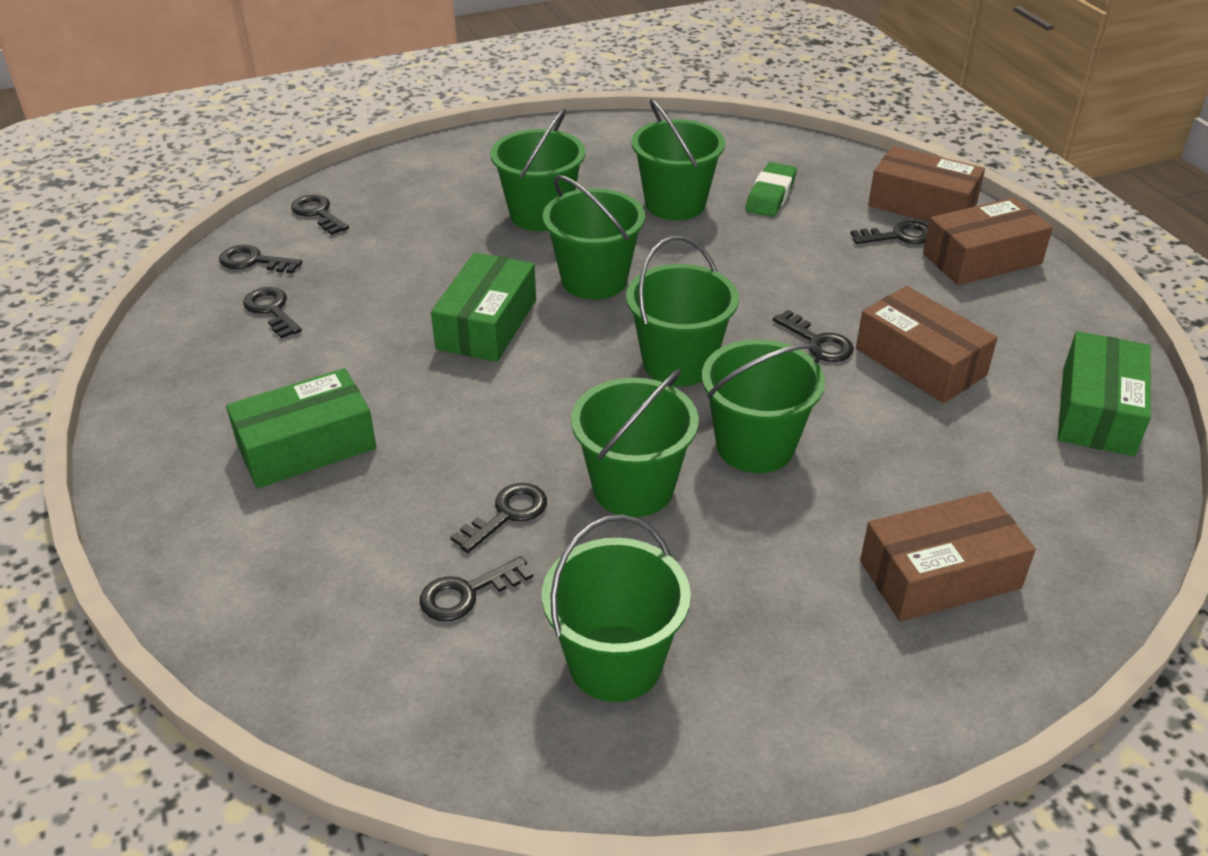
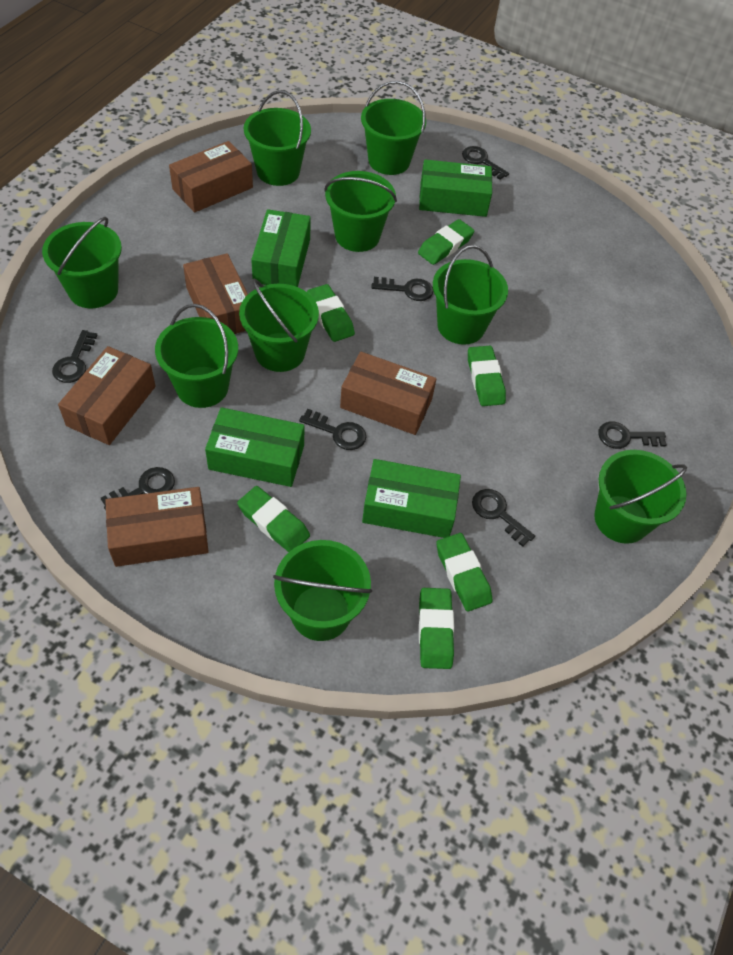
brown box: [856,286,998,403] [860,492,1036,621] [868,146,985,222] [923,197,1053,285] = 4 -> [58,346,156,445] [105,487,209,567] [169,141,253,213] [183,253,248,334] [340,352,436,435] = 5
green box: [226,368,376,488] [431,252,536,362] [1058,331,1151,456] = 3 -> [205,407,304,487] [251,209,311,287] [362,459,461,538] [419,160,492,217] = 4
green bucket: [490,108,585,231] [542,514,691,702] [543,175,645,299] [571,369,699,517] [626,236,739,386] [631,99,725,220] [702,339,825,473] = 7 -> [42,217,122,308] [155,304,238,408] [239,278,319,372] [244,90,311,186] [273,540,372,641] [324,171,397,252] [361,81,426,175] [433,245,508,345] [594,450,687,544] = 9
green eraser: [745,162,797,217] = 1 -> [237,486,310,552] [307,284,355,342] [418,219,474,265] [419,588,454,669] [436,533,493,612] [468,346,506,406] = 6

